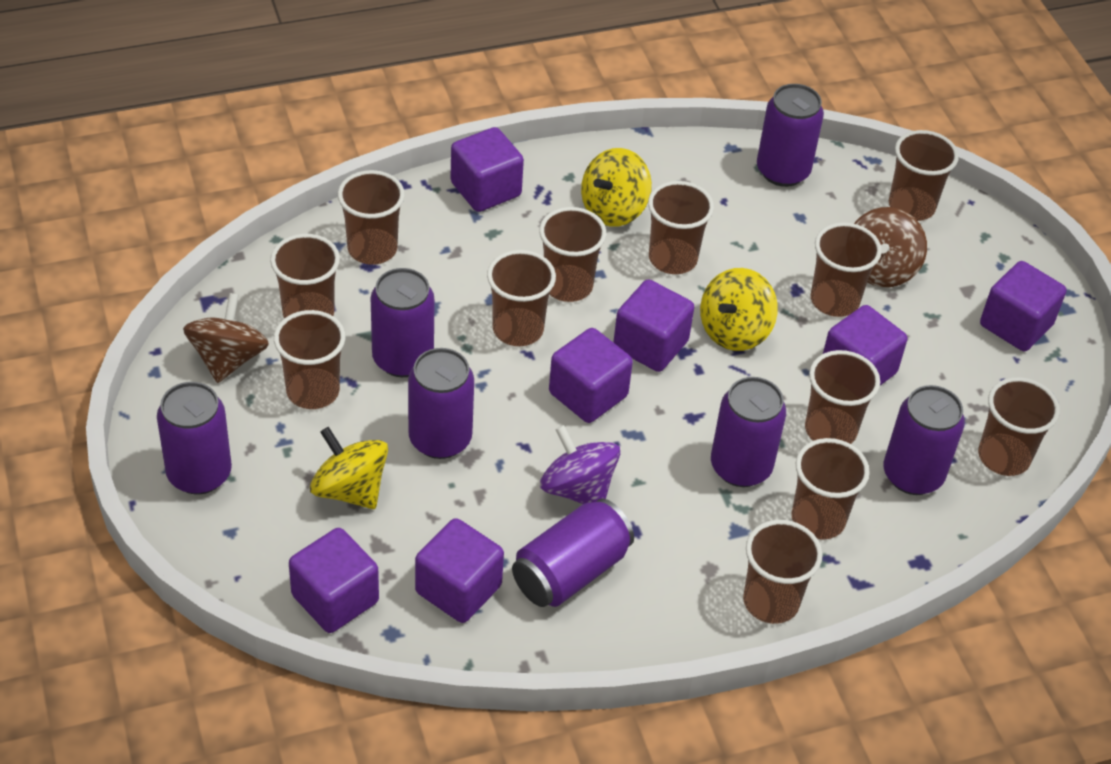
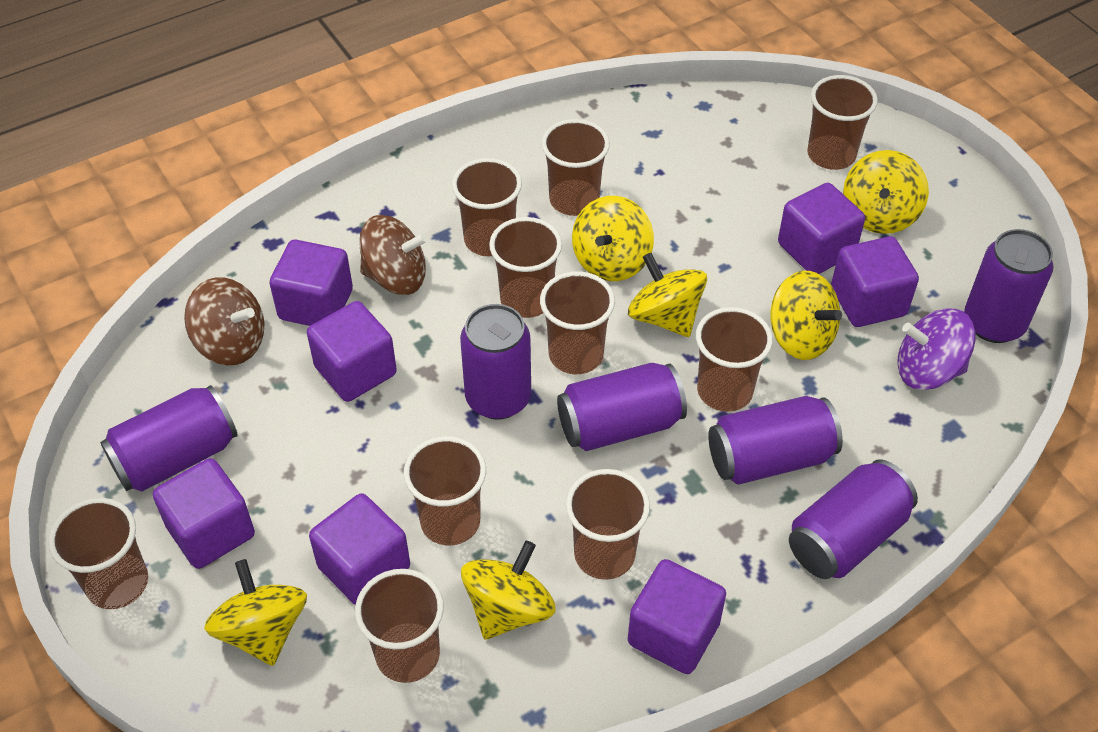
brown cup: [270,234,340,318] [274,310,346,409] [338,170,405,265] [487,250,556,346] [539,207,606,302] [648,181,714,274] [743,520,823,624] [792,438,870,540] [805,350,880,444] [811,222,882,317] [889,130,959,221] [978,377,1060,476] = 12 -> [49,498,148,609] [355,569,444,683] [404,436,486,546] [452,158,522,256] [489,217,562,318] [540,271,615,374] [541,119,610,216] [566,469,650,580] [696,307,773,412] [807,75,878,170] = 10
purple can: [157,382,232,495] [371,268,435,377] [408,348,474,459] [512,498,634,607] [711,377,786,487] [757,84,824,187] [884,385,965,495] = 7 -> [100,385,238,492] [460,304,531,420] [557,363,687,451] [708,396,843,485] [789,459,918,579] [964,229,1053,343] = 6
yellow spinning top: [310,427,388,509] [581,148,652,227] [700,268,778,351] = 3 -> [204,559,307,666] [461,541,556,639] [572,196,654,281] [628,253,707,337] [771,271,842,360] [843,150,929,234] = 6

